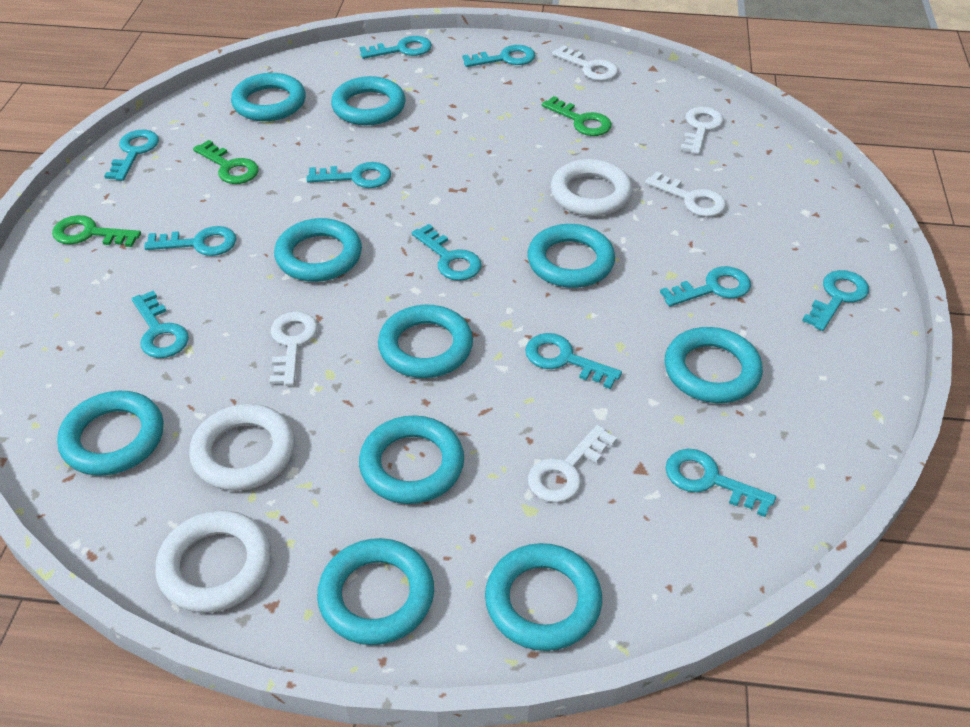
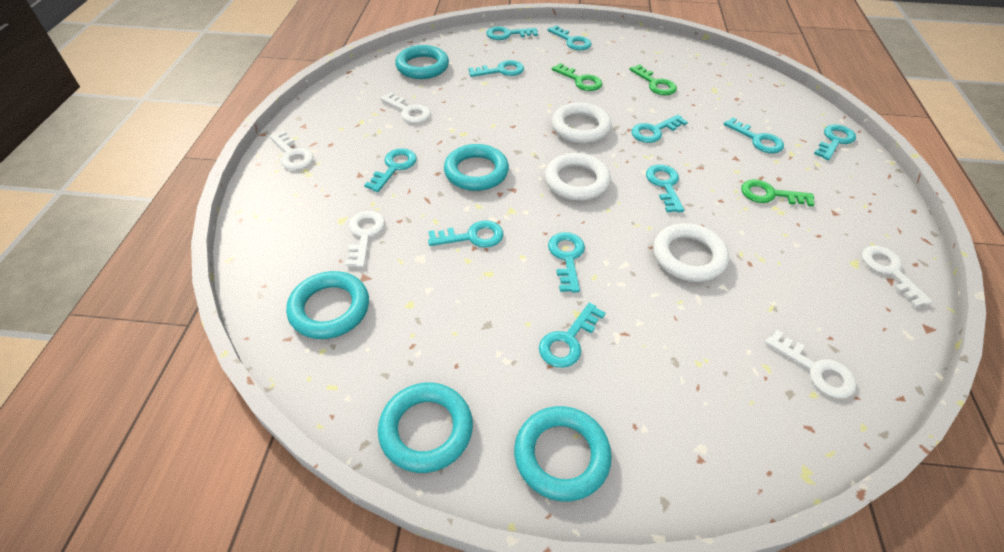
turquoise ring: [57,391,164,476] [231,73,306,121] [274,218,362,282] [317,538,434,645] [331,76,406,125] [359,415,464,504] [378,304,473,378] [485,543,602,651] [528,224,615,288] [664,327,763,403] = 10 -> [286,271,369,339] [378,383,473,473] [395,45,449,79] [444,144,509,191] [514,406,612,502] = 5

